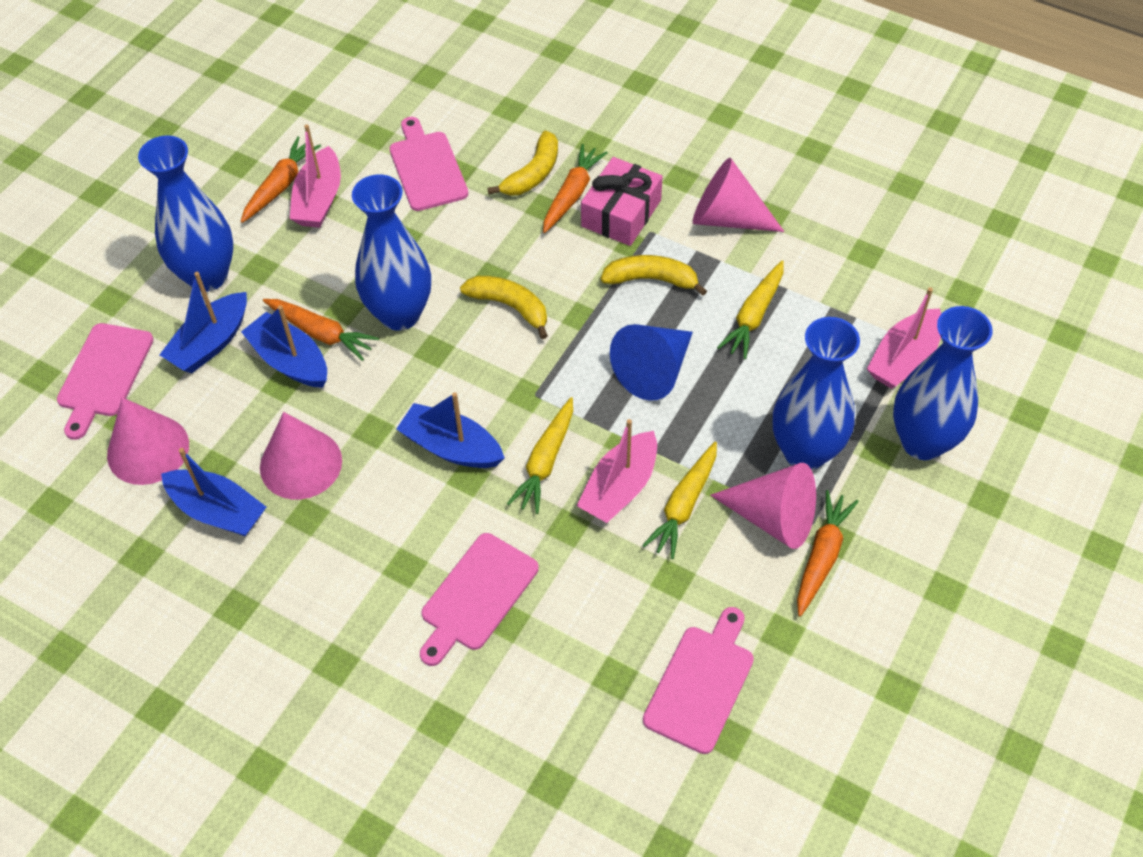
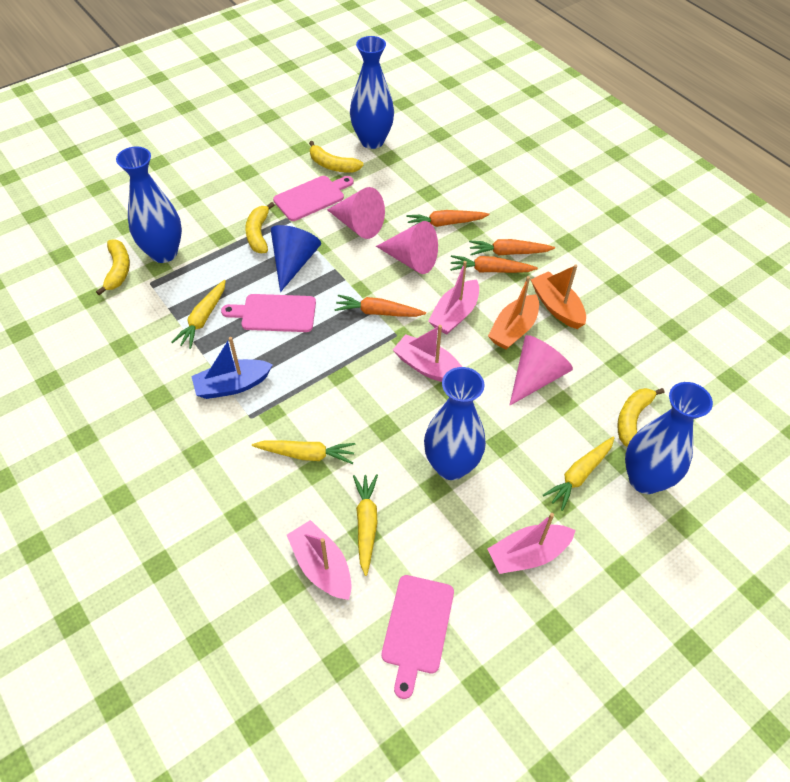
blue boat: [159,272,247,373] [161,448,266,536] [241,305,327,388] [396,392,505,468] = 4 -> [191,337,273,399] = 1
orange boat: none = 0 -> [488,276,539,350] [531,264,586,329] = 2
pink boat: [290,124,341,228] [577,419,657,523] [867,287,941,389] = 3 -> [287,520,352,600] [393,325,462,382] [428,261,479,334] [487,513,576,574] = 4
pink cone: [107,397,189,485] [260,412,342,500] [693,158,785,232] [710,463,816,549] = 4 -> [327,187,385,239] [376,221,438,274] [509,335,573,406] = 3
pink cutting board: [57,323,154,440] [390,117,468,211] [420,533,539,666] [643,607,754,754] = 4 -> [221,294,316,332] [273,176,353,221] [382,575,454,699] = 3
pink gift: [581,157,663,246] = 1 -> none = 0
yellow banana: [460,276,548,339] [487,130,558,196] [601,255,707,296] = 3 -> [96,239,130,295] [245,202,274,253] [309,141,364,173] [617,388,664,447] = 4
yellow carrot: [507,397,573,514] [642,442,717,559] [717,260,784,359] = 3 -> [171,280,226,349] [252,440,356,464] [353,474,378,576] [543,436,615,511] = 4

